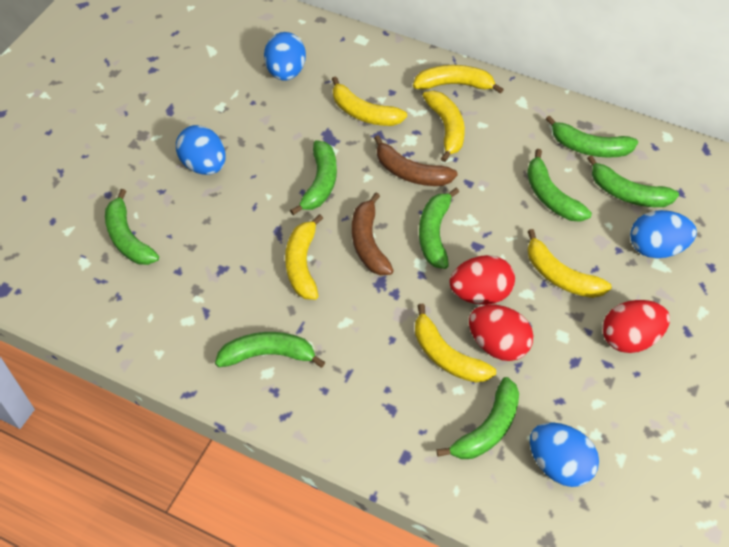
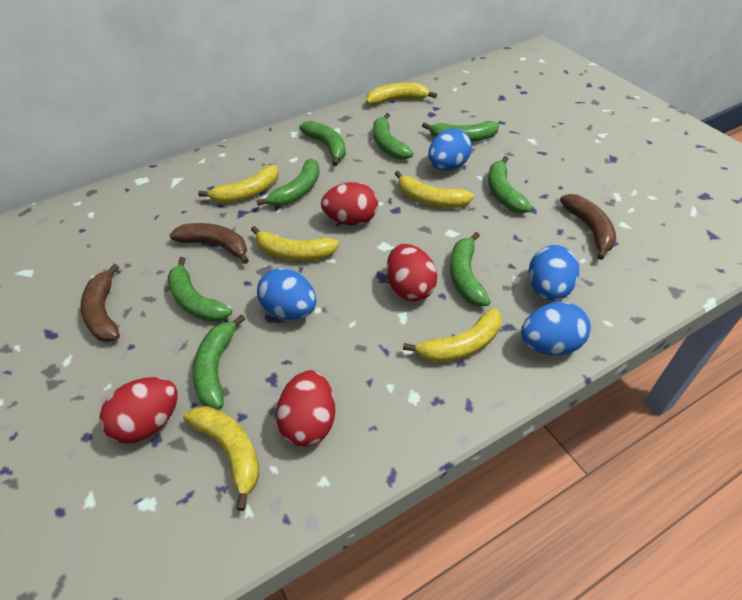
brown banana: [352,193,394,275] [374,135,458,186] = 2 -> [81,264,120,342] [169,223,249,264] [560,194,616,260] = 3
red egg: [450,255,515,305] [469,304,534,361] [603,300,670,353] = 3 -> [100,377,178,444] [276,370,335,447] [321,182,378,225] [387,244,437,301] = 4

